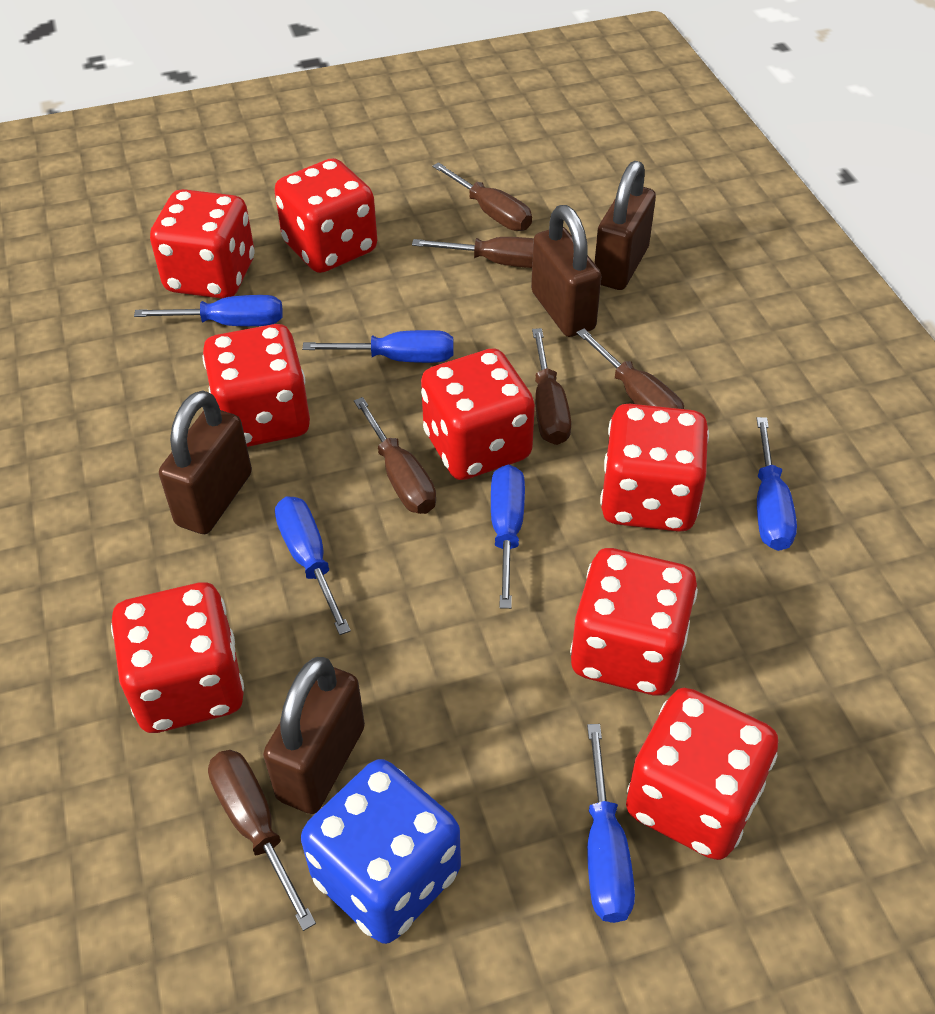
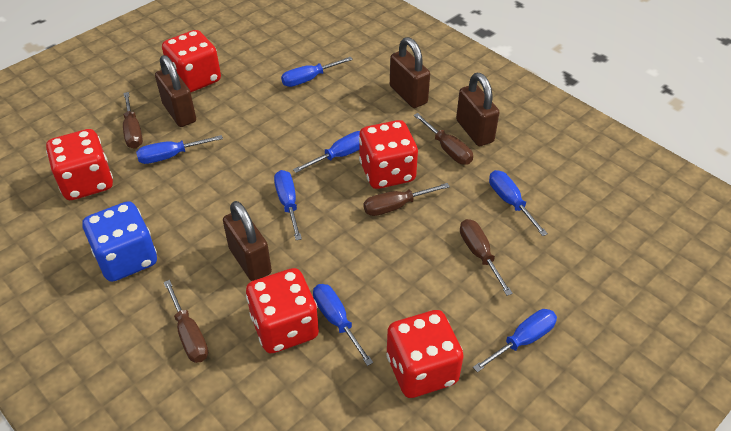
blue screwdriver: [134,295,283,326] [275,496,351,635] [302,330,453,363] [491,465,525,609] [587,724,635,923] [756,417,797,551] = 6 -> [136,135,223,164] [274,170,302,240] [281,57,353,87] [293,131,360,173] [313,284,373,366] [473,309,557,372] [489,170,548,236] = 7
brown screwdriver: [208,750,316,931] [354,397,436,514] [412,237,534,268] [432,162,532,231] [532,328,571,445] [576,329,684,409] = 6 -> [123,92,143,149] [163,280,208,363] [364,183,450,216] [414,113,473,165] [460,219,513,296] = 5
red dice: [111,582,244,733] [150,189,254,299] [202,324,310,447] [274,158,377,273] [421,348,535,480] [570,548,698,695] [600,404,709,532] [626,688,778,860] = 8 -> [46,129,113,200] [162,30,221,92] [246,268,319,353] [359,120,418,189] [386,310,464,398] = 5

